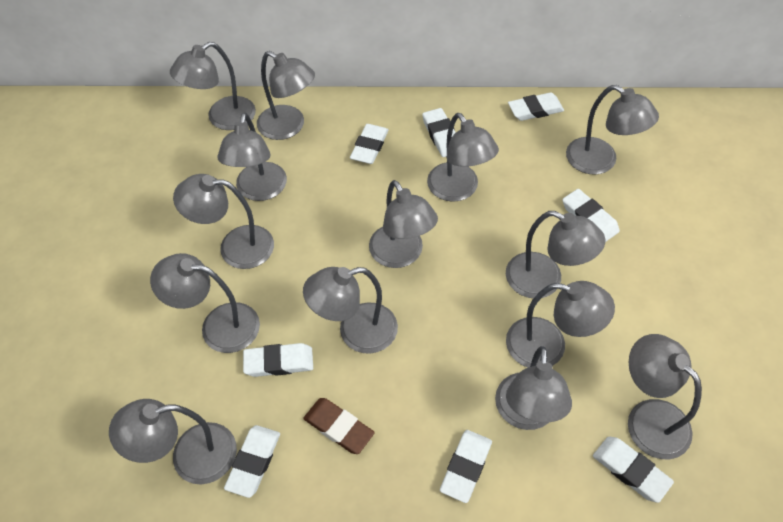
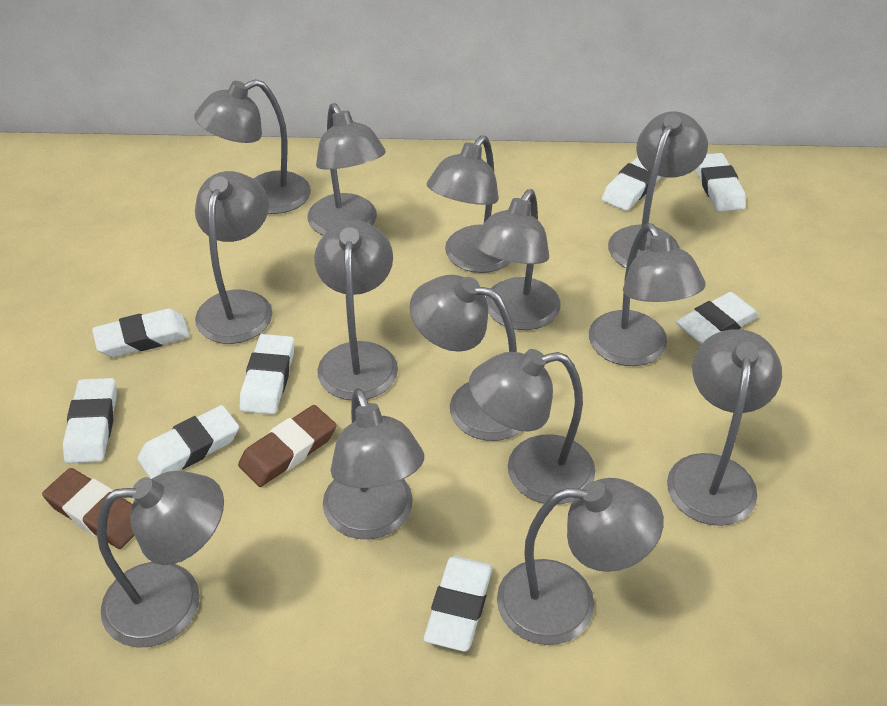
brown eraser: [303,398,375,454] = 1 -> [42,468,135,549] [238,405,336,487] = 2

